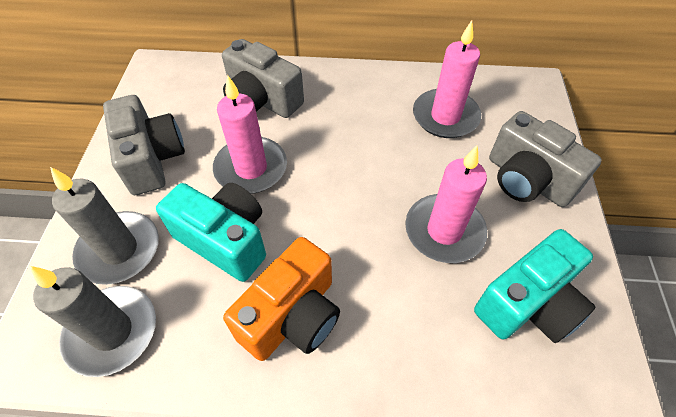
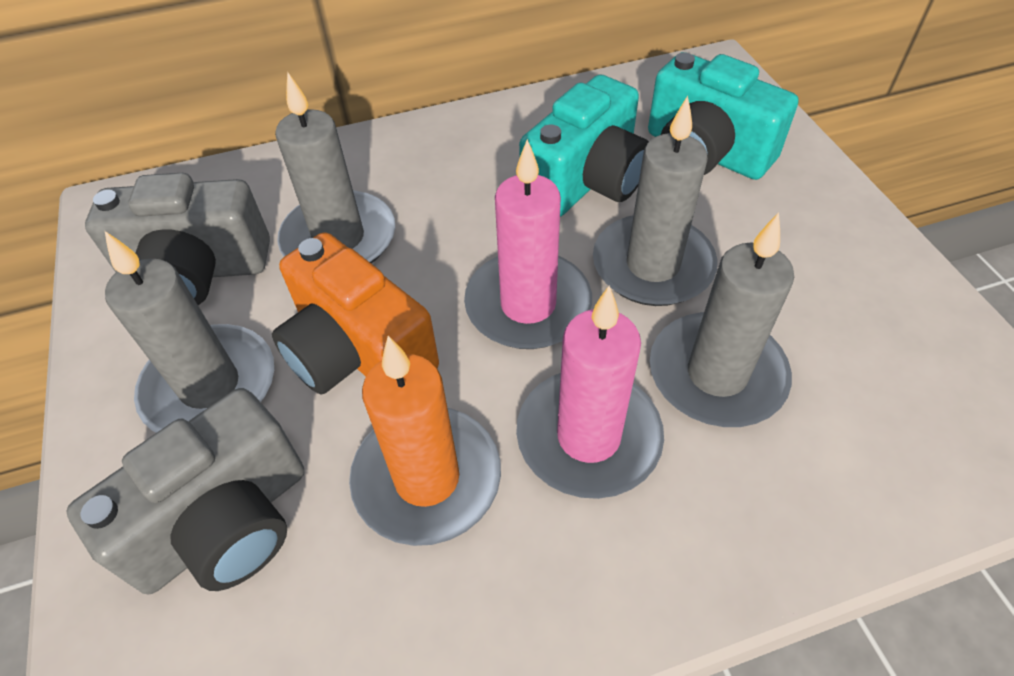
grey camera: [103,95,185,195] [222,39,304,118] [489,111,602,207] = 3 -> [66,388,304,594] [85,173,270,305] = 2
grey candle: [30,266,156,377] [50,167,159,285] = 2 -> [105,231,274,433] [275,72,395,263] [593,96,718,306] [650,213,794,427] = 4
orange candle: none = 0 -> [349,336,501,546] = 1
pink candle: [213,75,287,194] [405,145,487,263] [413,20,481,138] = 3 -> [464,139,592,349] [516,286,664,499] = 2

